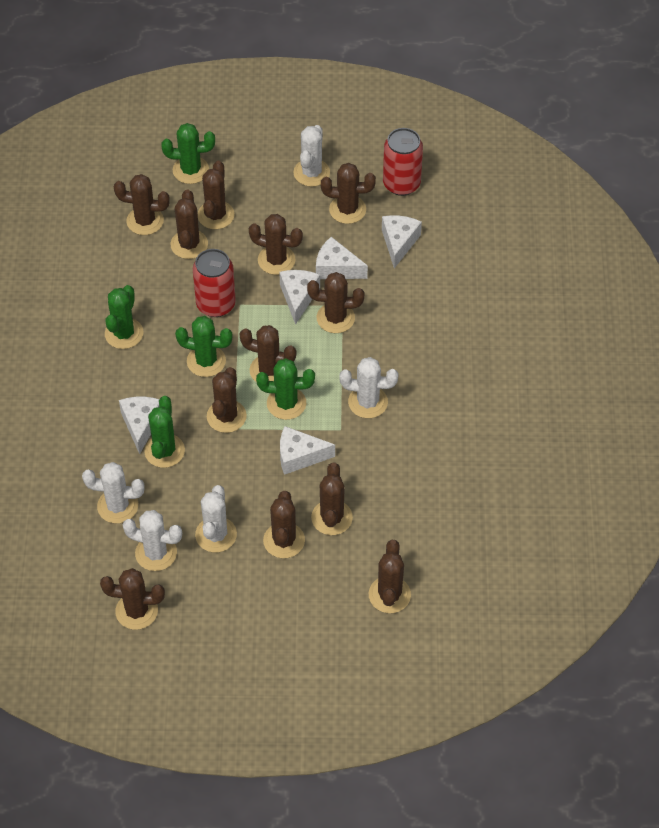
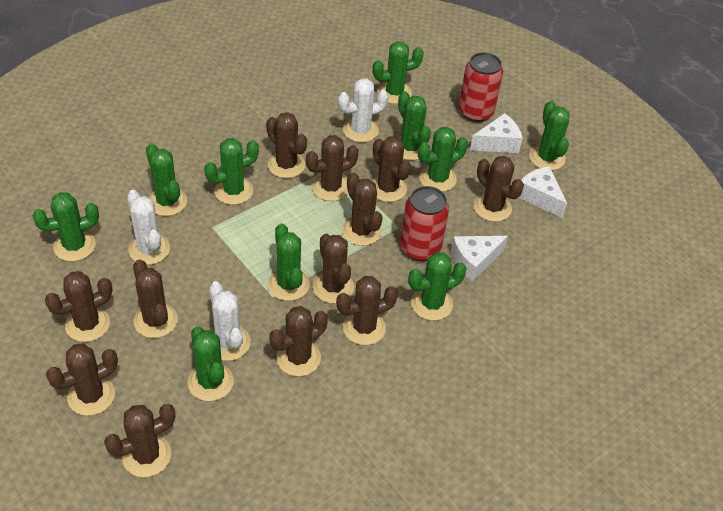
green cactus: [105,285,143,349] [144,396,185,468] [161,123,215,184] [175,316,233,377] [256,358,315,420] = 5 -> [33,192,99,261] [146,143,187,216] [188,327,234,401] [204,138,259,205] [268,223,310,301] [373,41,424,104] [397,91,431,160] [408,252,467,321] [418,127,468,192] [529,101,570,170] = 10
white cactus: [82,462,145,523] [123,510,182,571] [195,485,237,552] [294,125,330,187] [339,357,399,418] = 5 -> [127,190,170,265] [209,281,251,361] [338,78,388,143] = 3
white cheese: [119,397,159,454] [279,270,320,325] [280,426,335,475] [316,237,368,279] [382,215,422,268] = 5 -> [451,236,508,282] [470,113,523,153] [518,166,567,218] = 3

